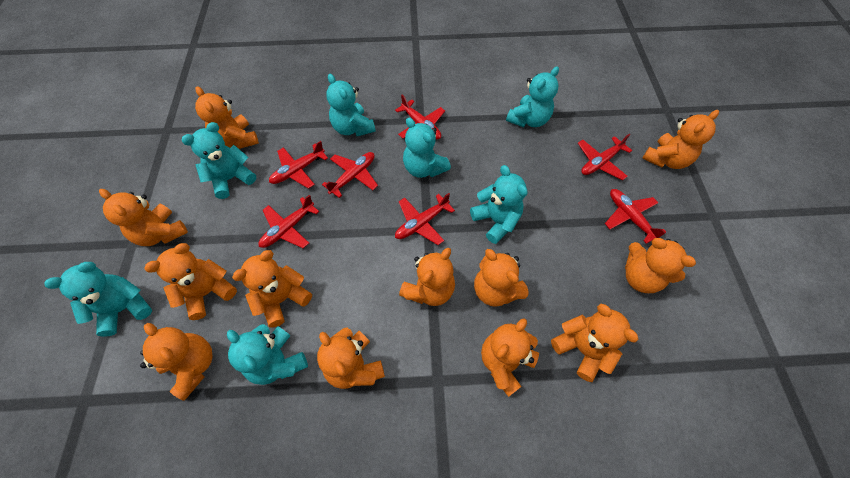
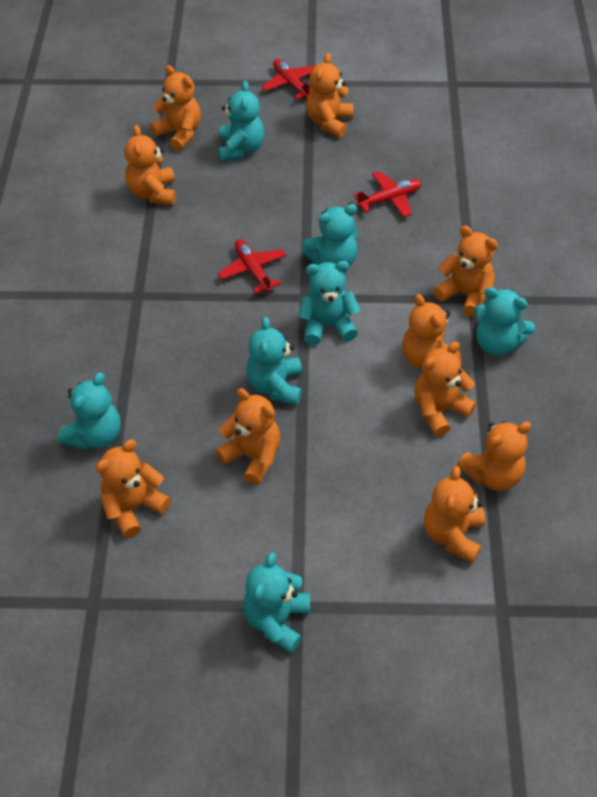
orange teddy bear: [99,189,188,246] [140,323,213,401] [144,243,237,320] [195,86,259,149] [232,250,312,328] [317,328,385,389] [399,248,455,306] [474,249,529,307] [481,318,539,397] [551,304,639,382] [625,238,696,293] [642,110,719,169] = 12 -> [95,439,171,538] [124,125,176,205] [151,65,201,151] [216,388,280,485] [306,53,354,138] [402,294,462,369] [414,341,477,437] [424,466,485,563] [434,226,498,317] [457,421,531,491] = 10
red plane: [258,195,319,248] [269,141,328,189] [322,152,378,198] [395,95,445,139] [395,193,455,245] [578,133,632,180] [605,189,666,244] = 7 -> [218,239,286,294] [262,59,315,99] [353,171,422,217] = 3

